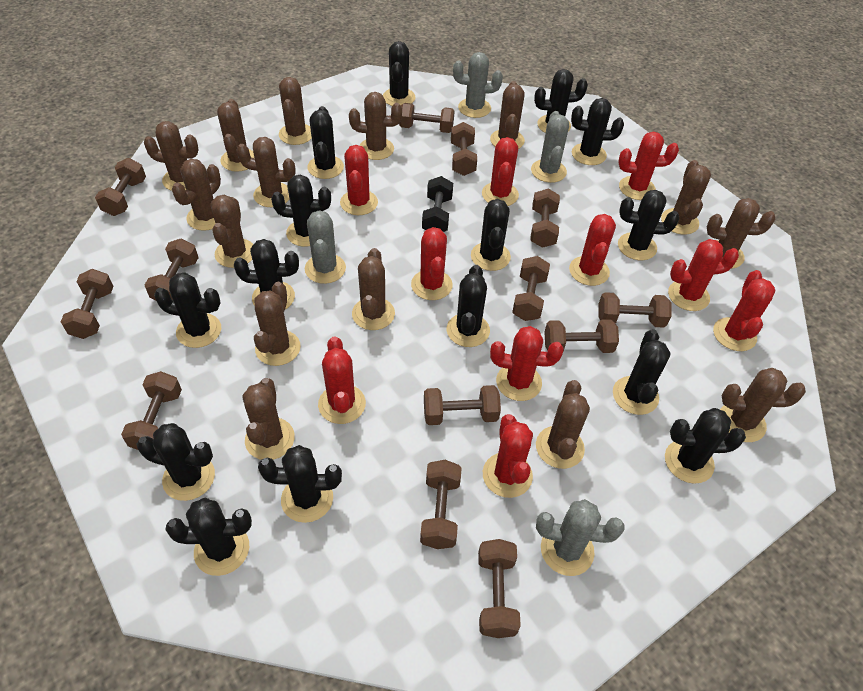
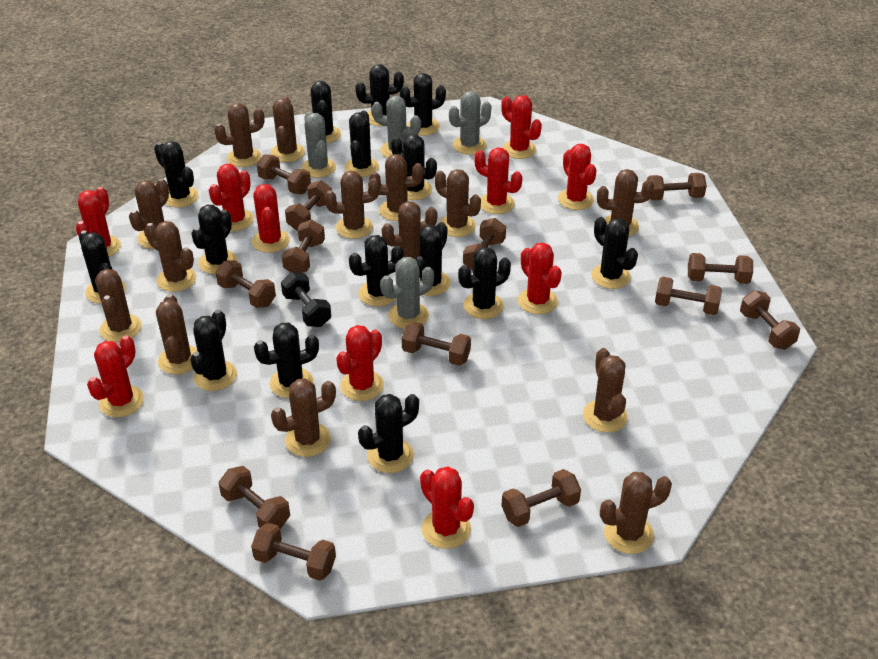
brown cactus: [144,121,199,191] [172,159,221,231] [211,195,253,268] [217,99,254,172] [236,137,296,207] [242,378,295,460] [254,282,301,366] [279,77,312,145] [349,92,402,160] [352,248,395,330] [490,81,525,149] [536,380,590,469] [661,160,711,235] [707,198,775,269] [720,368,806,442] = 15 -> [95,269,142,342] [129,178,169,249] [145,221,196,292] [156,294,198,375] [214,103,264,167] [271,97,305,162] [271,379,336,457] [325,171,380,239] [369,154,423,221] [382,201,437,259] [435,169,481,237] [583,348,628,433] [597,169,654,236] [600,472,672,554] = 14

